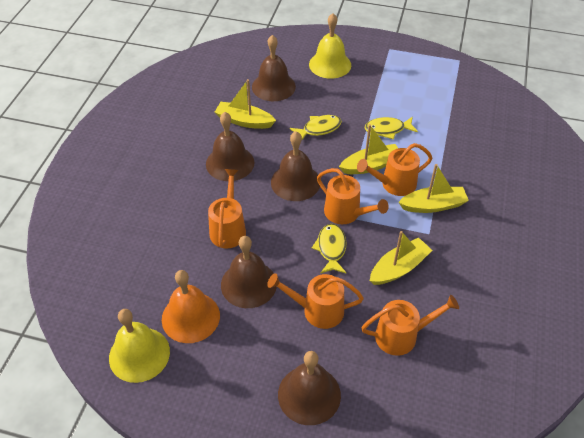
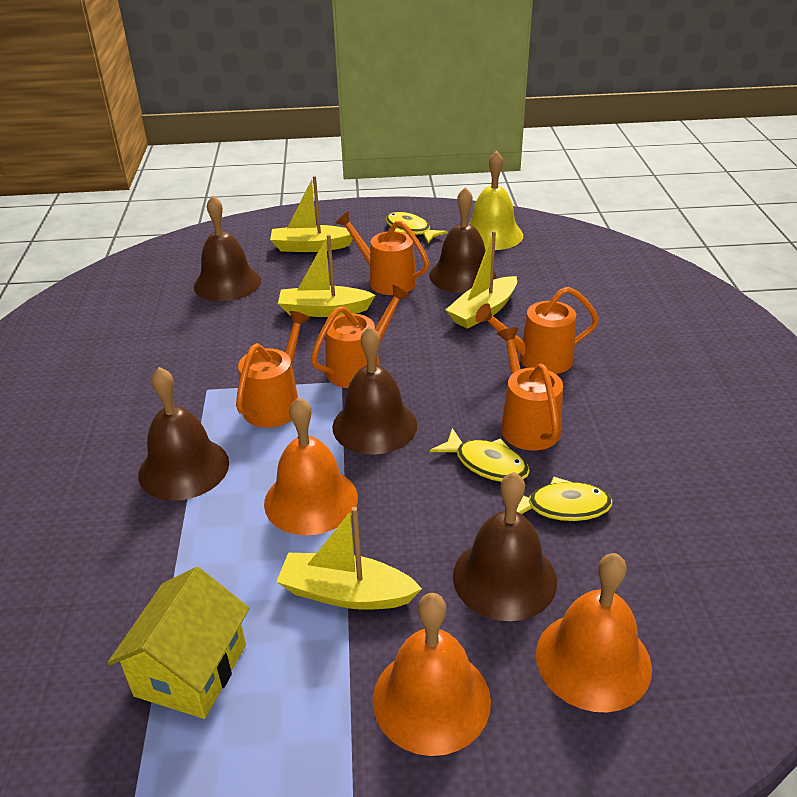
orange bell: [162,270,220,343] = 1 -> [264,397,358,535] [373,593,491,756] [536,553,652,712] = 3
yellow bell: [109,309,170,383] [309,13,351,79] = 2 -> [468,151,523,250] = 1
yellow house: none = 0 -> [107,567,250,719] = 1

